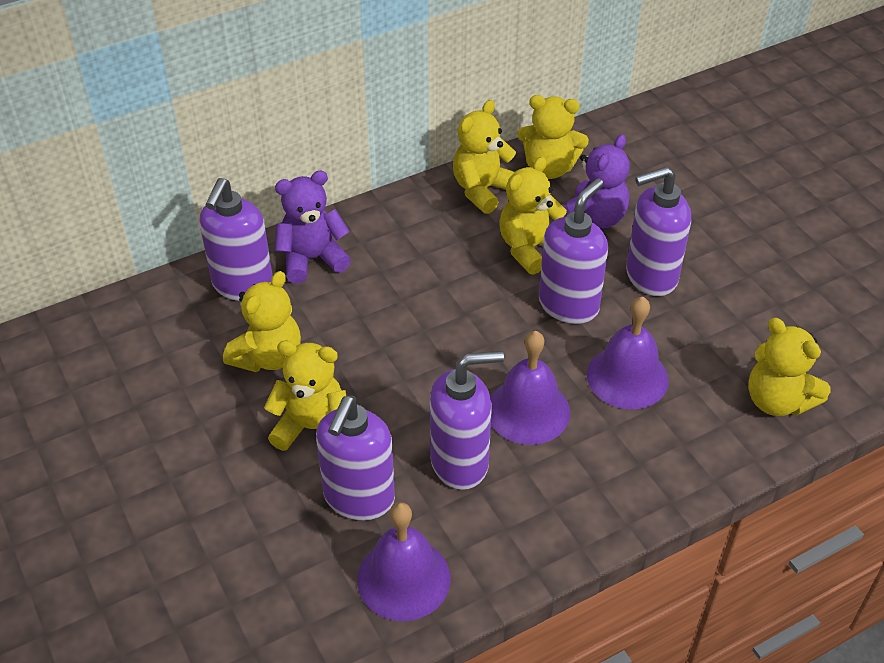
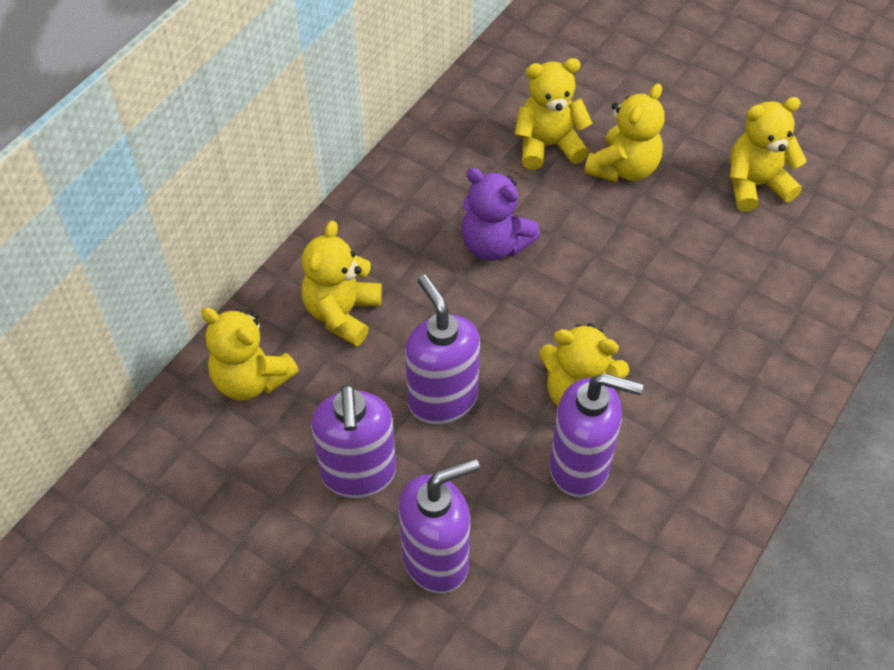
purple bell: [357,502,451,621] [490,331,570,445] [587,296,669,409] = 3 -> none = 0
purple soap dispenser: [200,178,273,301] [316,396,395,520] [430,351,504,490] [539,178,608,324] [626,166,691,296] = 5 -> [311,384,396,498] [399,458,480,593] [405,274,480,424] [549,373,643,497] = 4
purple teddy bear: [275,171,351,284] [562,134,630,229] = 2 -> [462,168,540,261] = 1

